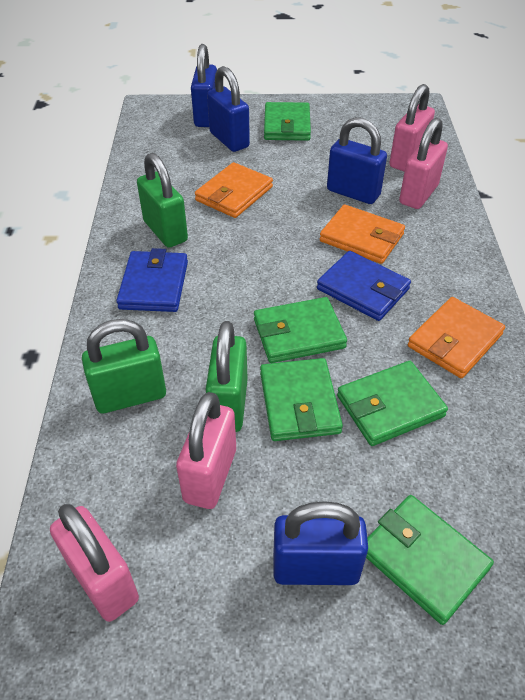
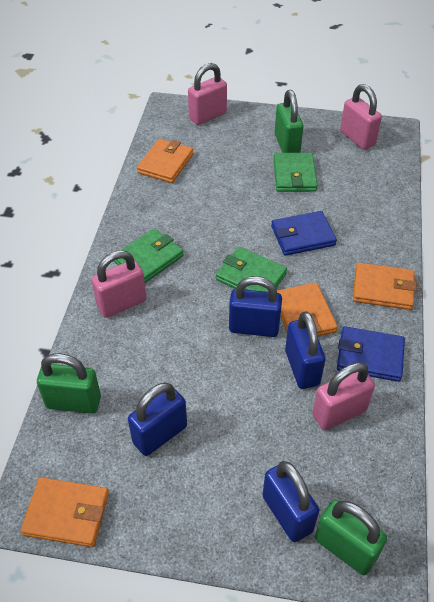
green wallet: [254,297,347,363] [260,358,343,441] [264,102,311,141] [337,361,448,446] [366,495,494,625] = 5 -> [114,228,184,283] [216,247,287,292] [273,153,318,192] = 3
orange wallet: [195,162,273,218] [320,204,405,264] [408,297,505,378] = 3 -> [21,477,109,547] [137,139,193,183] [277,283,338,336] [353,263,417,310] = 4

